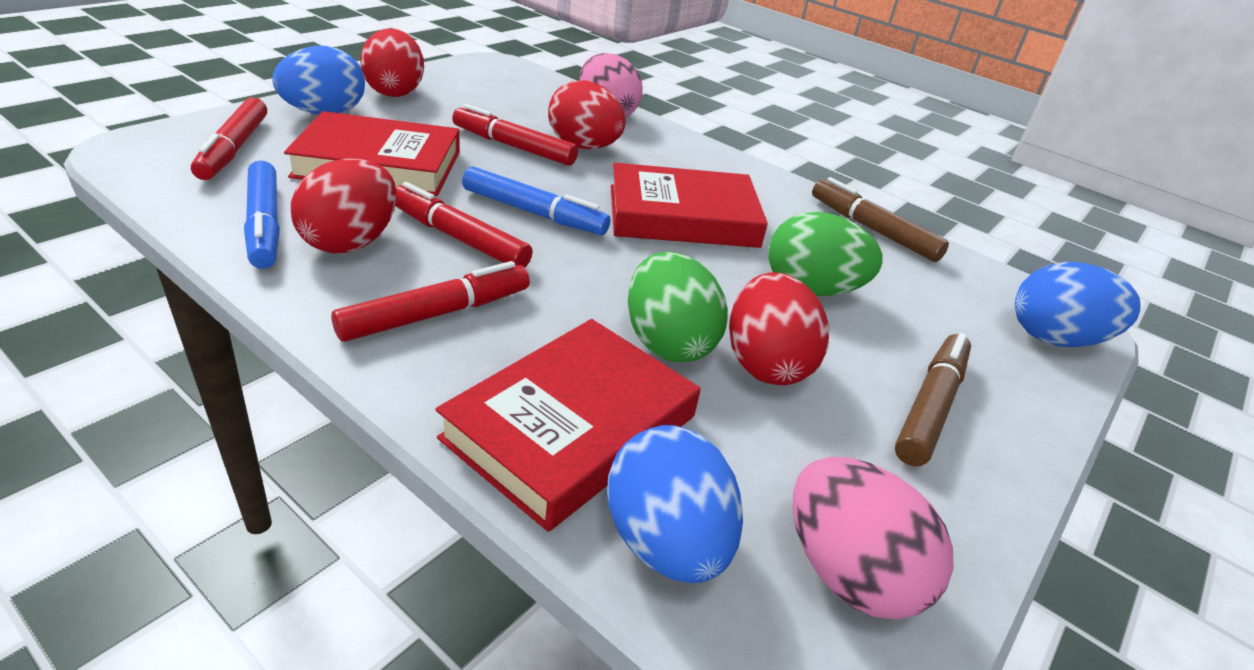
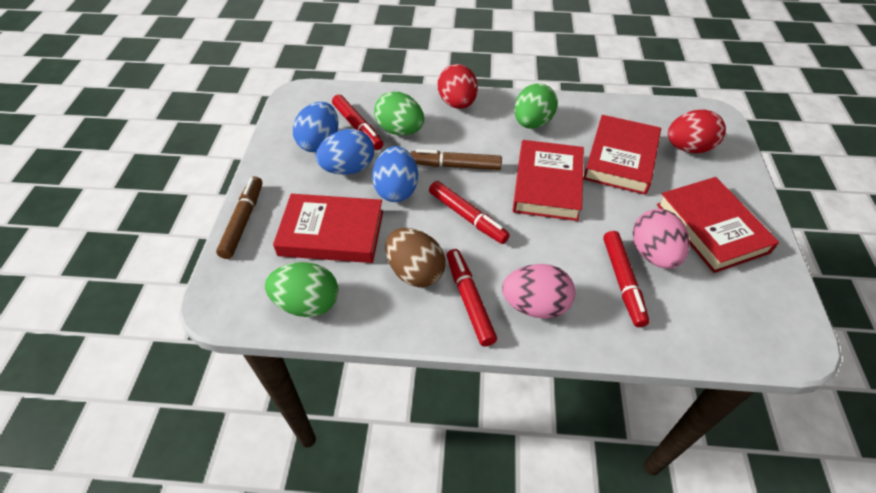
blue marker: [244,161,280,269] [462,166,611,235] = 2 -> none = 0
brown egg: none = 0 -> [385,228,446,287] = 1
green egg: [628,251,728,362] [768,212,882,296] = 2 -> [265,262,338,317] [374,91,424,136] [514,83,558,129] = 3
red book: [284,111,460,196] [435,319,700,532] [611,163,768,248] = 3 -> [273,194,383,263] [513,140,584,221] [583,115,661,195] [657,177,779,273] = 4
red egg: [291,158,397,253] [360,28,424,97] [548,80,626,149] [729,272,829,385] = 4 -> [438,64,478,109] [668,109,726,153] = 2

